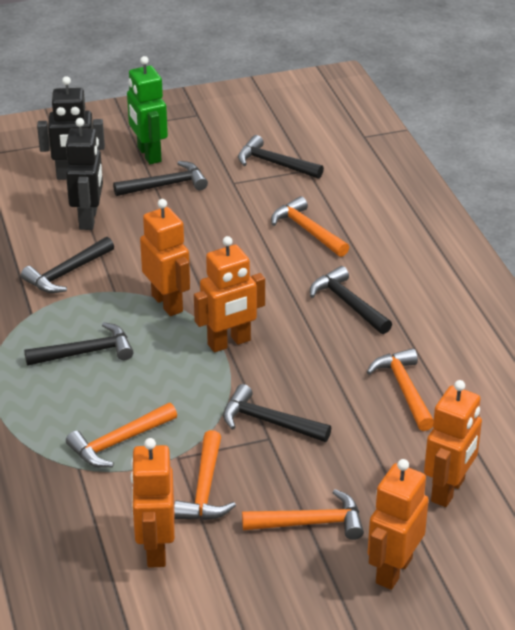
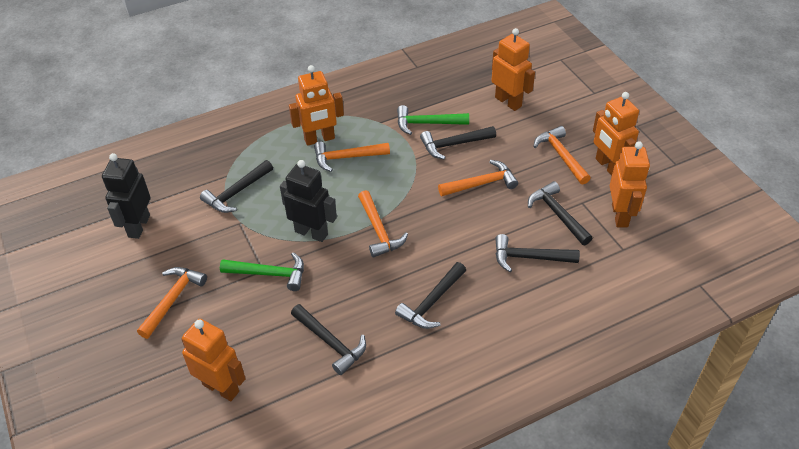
green hammer: none = 0 -> [220,252,304,291] [397,105,469,135] = 2
green robot: [127,56,168,164] = 1 -> none = 0

